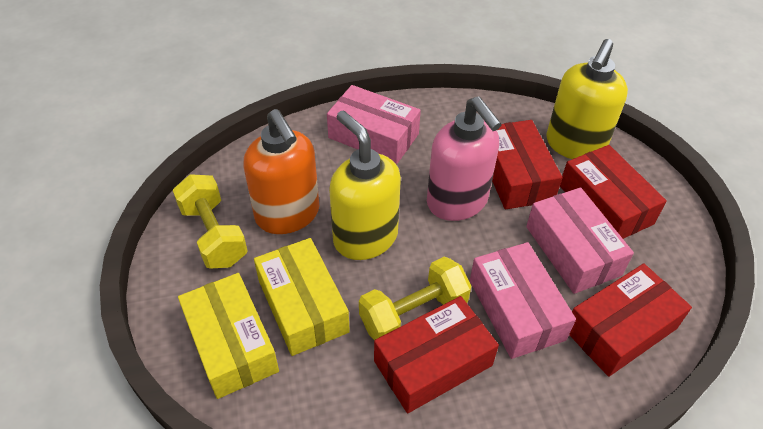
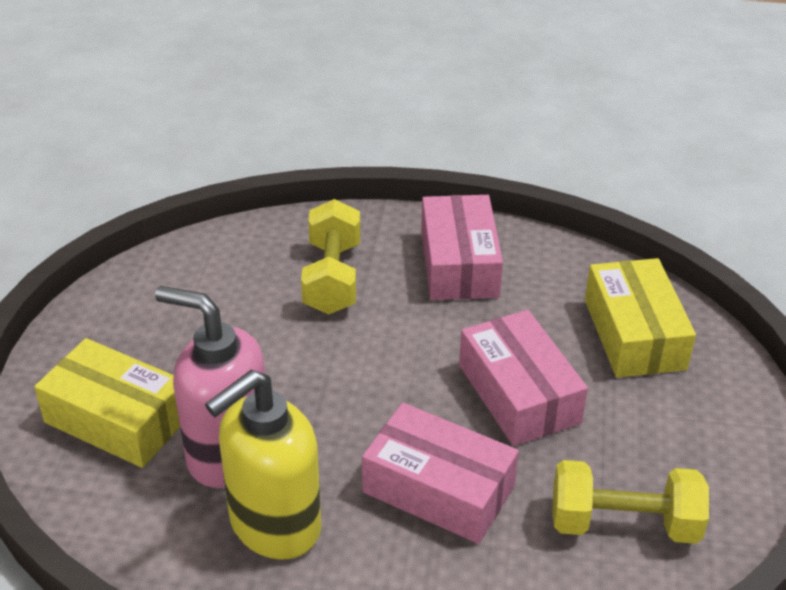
orange soap dispenser: [244,109,319,234] = 1 -> none = 0
red box: [374,296,499,413] [492,120,563,209] [560,145,667,239] [569,263,692,377] = 4 -> none = 0
yellow soap dispenser: [329,110,401,260] [546,39,628,159] = 2 -> [205,370,321,560] = 1

